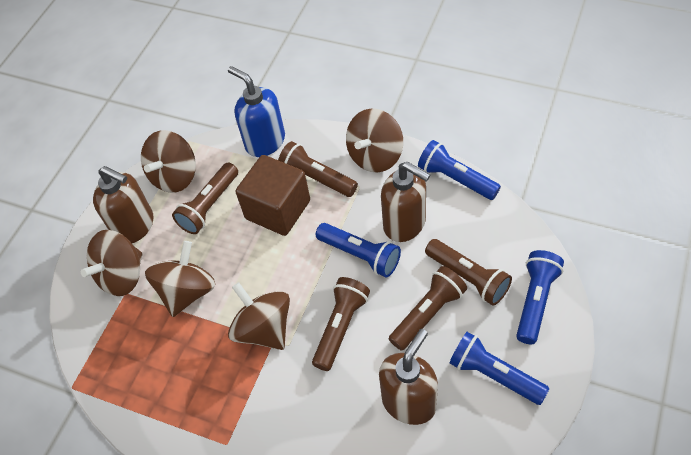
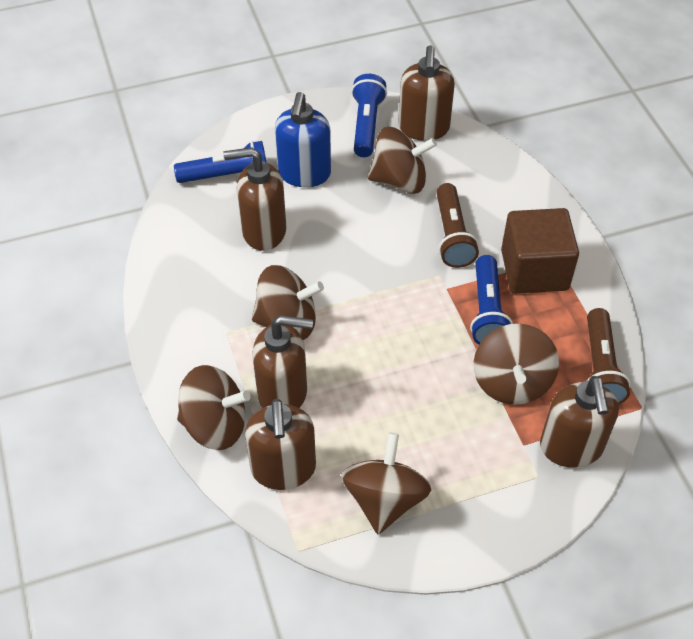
blue flashlight: [316,223,401,277] [418,140,501,200] [450,332,549,405] [516,250,564,344] = 4 -> [174,141,267,183] [351,74,387,157] [470,255,513,345] = 3
brown flashlight: [172,163,238,234] [278,141,358,197] [312,277,370,371] [389,266,467,351] [425,239,512,306] = 5 -> [437,183,479,268] [587,308,630,404] = 2
brown soap dispenser: [93,166,154,243] [379,329,438,425] [381,162,430,242] = 3 -> [223,147,286,251] [245,399,316,490] [253,315,313,408] [398,45,455,141] [540,376,619,468] = 5

